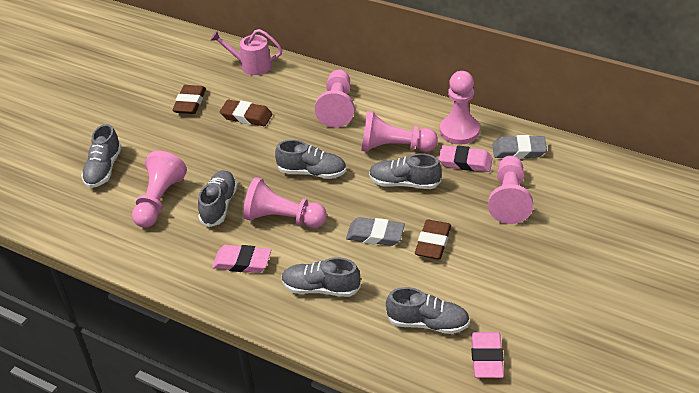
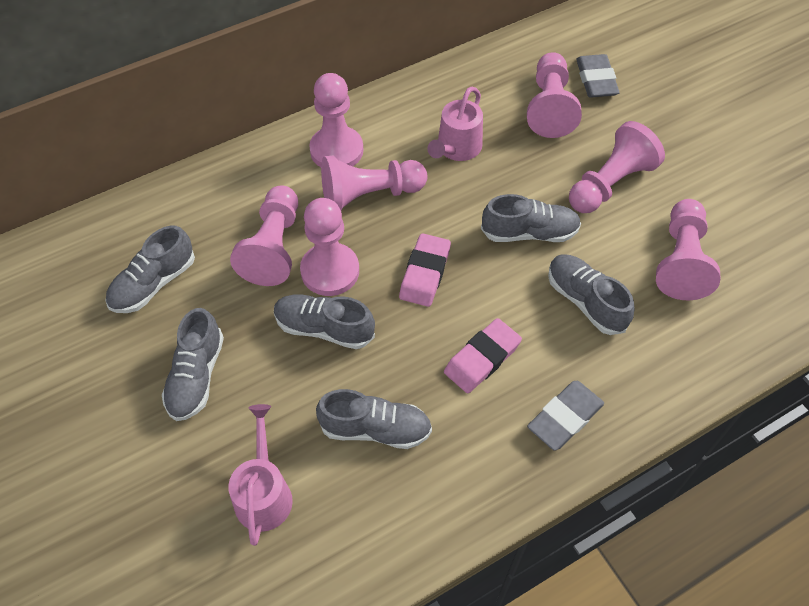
brown eraser: [172,85,206,114] [220,100,272,126] [415,219,451,259] = 3 -> none = 0
pink eraser: [212,245,271,273] [438,145,493,172] [471,332,504,378] = 3 -> [399,233,451,307] [444,318,522,393] = 2
pink pawn: [132,151,187,228] [243,177,327,228] [315,70,355,127] [361,111,438,152] [440,71,480,145] [488,156,533,224] = 6 -> [230,185,298,286] [300,198,359,296] [309,73,363,167] [321,156,427,210] [527,52,582,138] [569,121,665,213] [656,199,720,300] = 7
pink watering can: [210,29,282,75] = 1 -> [228,404,293,546] [427,87,483,161] = 2

